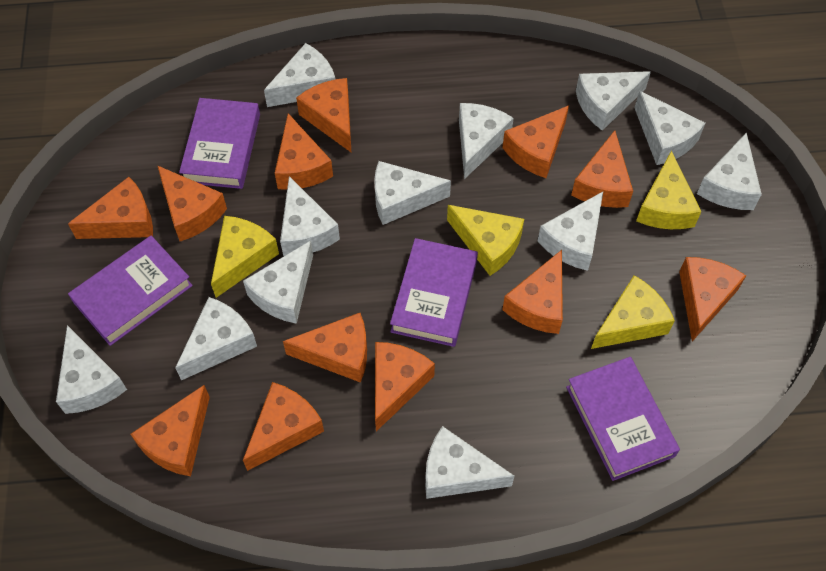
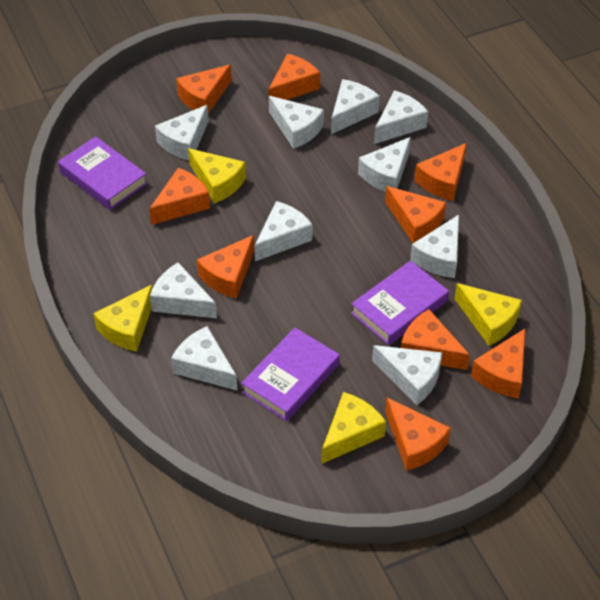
orange cheese: [68,177,153,239] [130,385,210,476] [157,165,227,241] [243,382,324,471] [275,113,333,190] [283,313,367,383] [296,78,351,152] [375,342,435,431] [502,105,569,178] [502,250,563,334] [571,130,633,208] [679,257,746,342] = 12 -> [149,168,210,225] [176,65,232,114] [197,235,254,299] [268,54,320,100] [385,186,446,243] [385,398,451,471] [401,309,470,370] [414,143,467,201] [471,329,525,399] = 9
purple book: [68,236,193,346] [179,98,260,189] [390,238,478,347] [566,357,680,481] = 4 -> [58,136,148,210] [241,328,340,421] [351,261,449,345] = 3
white cheese: [56,325,127,414] [175,297,257,380] [243,241,313,324] [264,43,335,107] [280,176,340,256] [374,161,451,225] [425,426,514,499] [459,103,514,179] [538,192,603,271] [576,71,651,131] [635,91,705,165] [697,132,762,210] = 12 -> [150,263,217,318] [155,105,209,160] [171,326,238,391] [254,201,313,261] [269,96,324,149] [331,79,380,134] [358,137,411,192] [372,345,442,405] [374,90,428,144] [410,215,459,278] = 10

